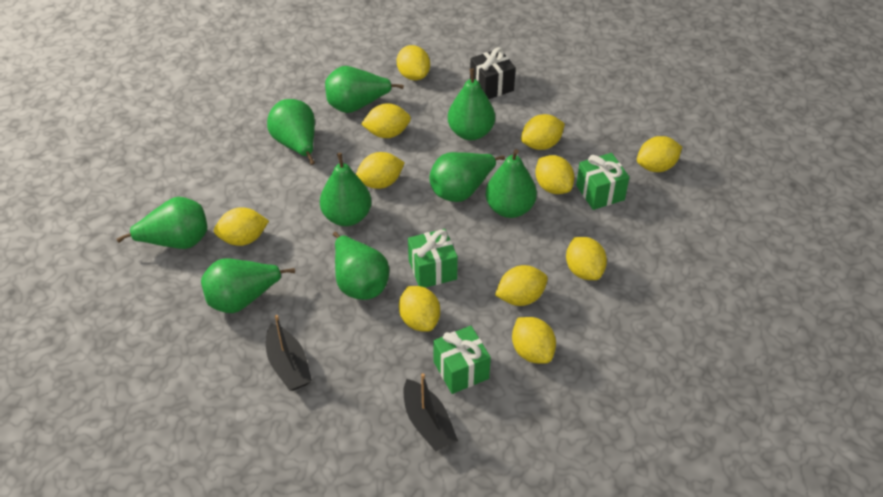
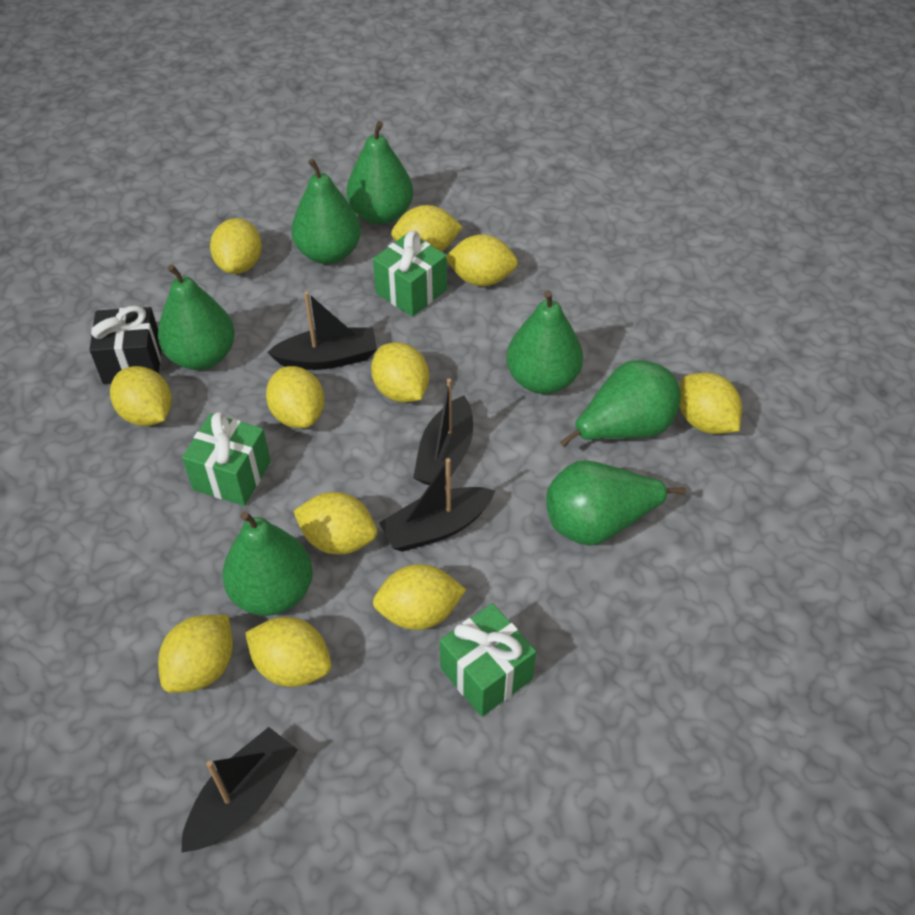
black boat: [266,315,312,391] [403,373,458,451] = 2 -> [181,727,298,853] [267,291,377,370] [379,458,496,552] [413,378,473,486] = 4
green pear: [117,197,207,249] [201,258,295,313] [267,99,315,165] [320,153,372,226] [325,66,404,113] [333,232,389,300] [429,152,505,202] [448,69,495,140] [485,149,537,218] = 9 -> [158,264,235,370] [222,511,313,616] [291,159,361,264] [347,121,413,224] [506,290,583,394] [546,460,686,546] [560,360,681,448] = 7

